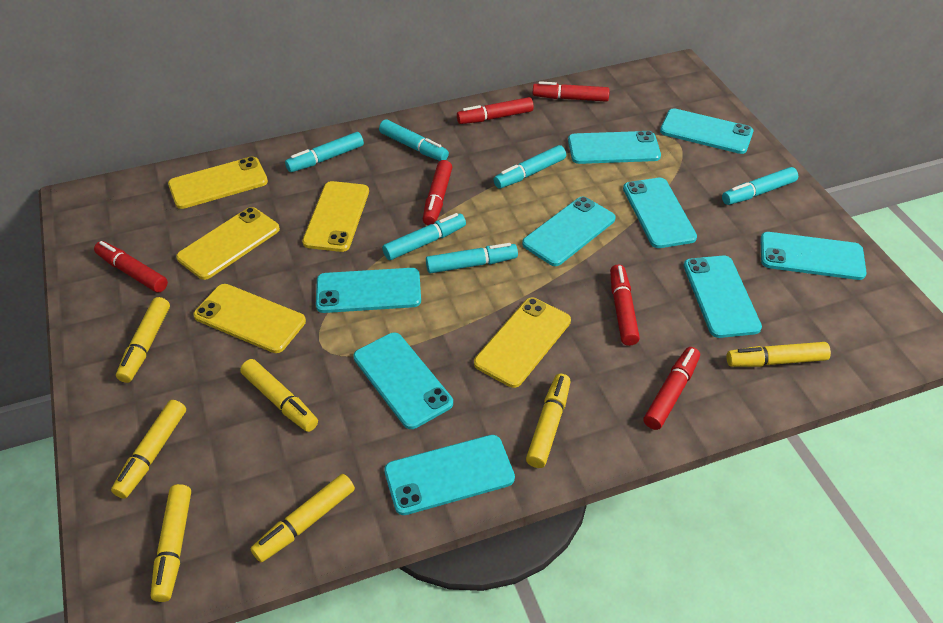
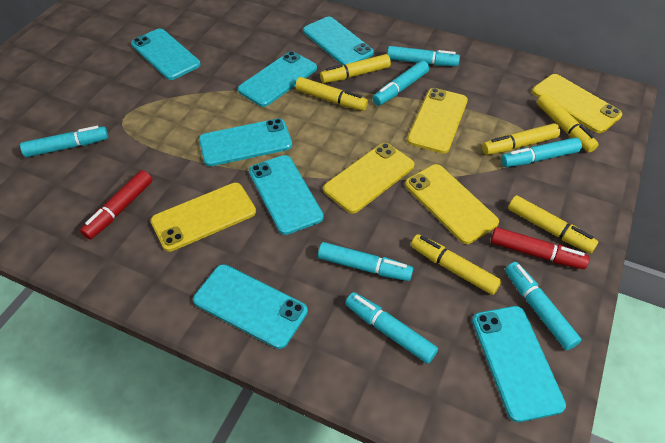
red marker: [94,241,168,293] [423,160,452,225] [457,97,534,124] [533,81,610,102] [610,264,640,346] [644,347,700,430] = 6 -> [80,170,152,240] [491,227,589,269] = 2
turquoise marker: [285,132,364,172] [379,119,449,161] [382,213,466,260] [426,243,518,273] [493,145,566,188] [722,167,798,205] = 6 -> [20,126,108,157] [318,242,413,281] [345,292,438,364] [372,60,429,106] [387,46,460,66] [501,137,582,167] [505,262,582,350] = 7
turquoise phone: [316,268,421,313] [353,333,453,429] [384,435,515,515] [522,197,616,266] [568,131,661,164] [623,178,697,248] [660,108,753,154] [684,256,762,338] [760,232,867,280] = 9 -> [131,29,201,80] [193,264,308,349] [199,119,292,166] [238,51,317,107] [249,155,324,235] [303,17,374,65] [472,306,566,422] = 7
yellow marker: [111,400,186,499] [116,297,170,383] [151,484,191,602] [240,359,318,432] [250,474,355,562] [526,374,571,468] [726,342,831,367] = 7 -> [295,77,368,111] [320,54,391,83] [411,234,502,295] [482,123,560,155] [508,195,598,253] [537,93,599,152] = 6

